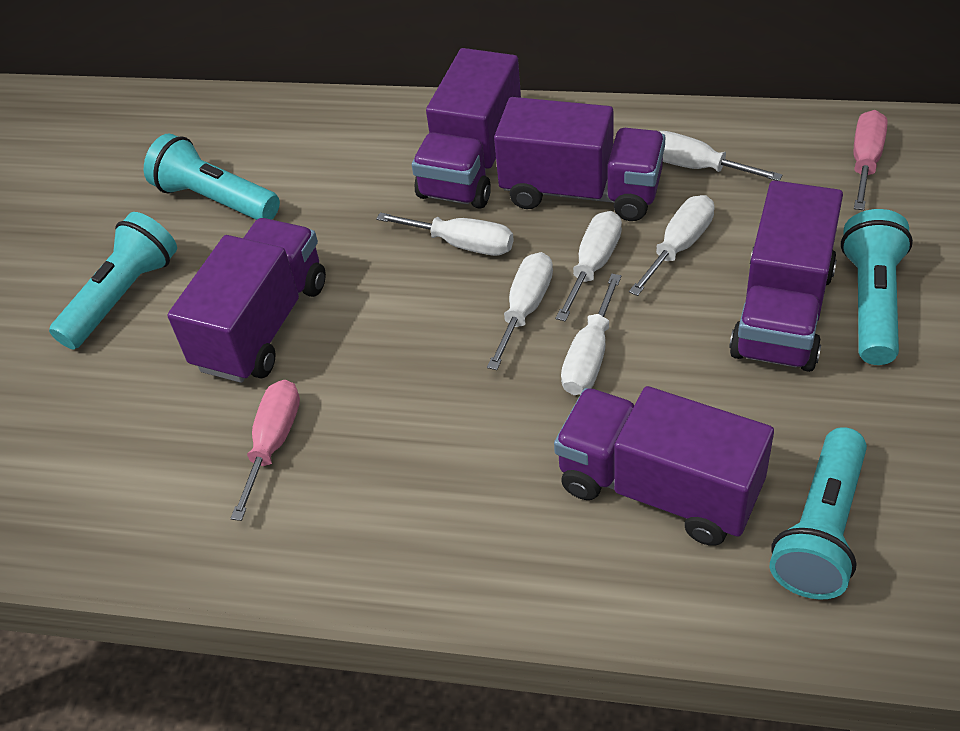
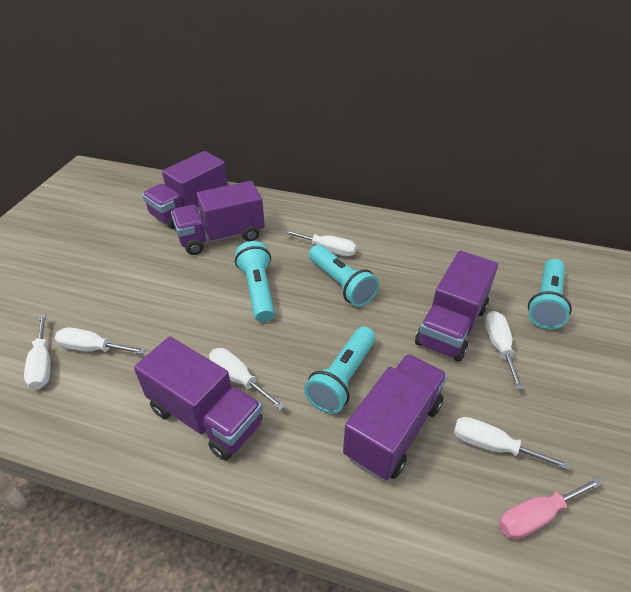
pink screwdriver: [230,380,300,521] [854,110,888,210] = 2 -> [499,477,602,540] = 1

